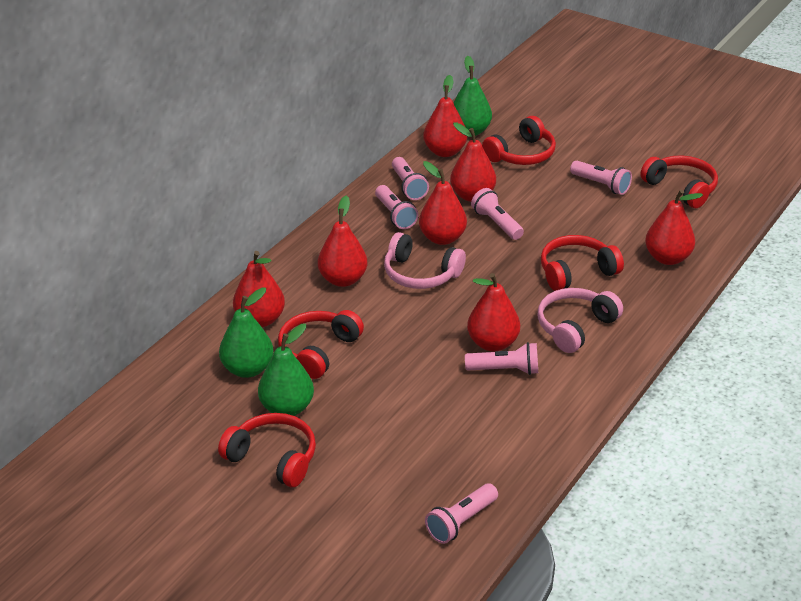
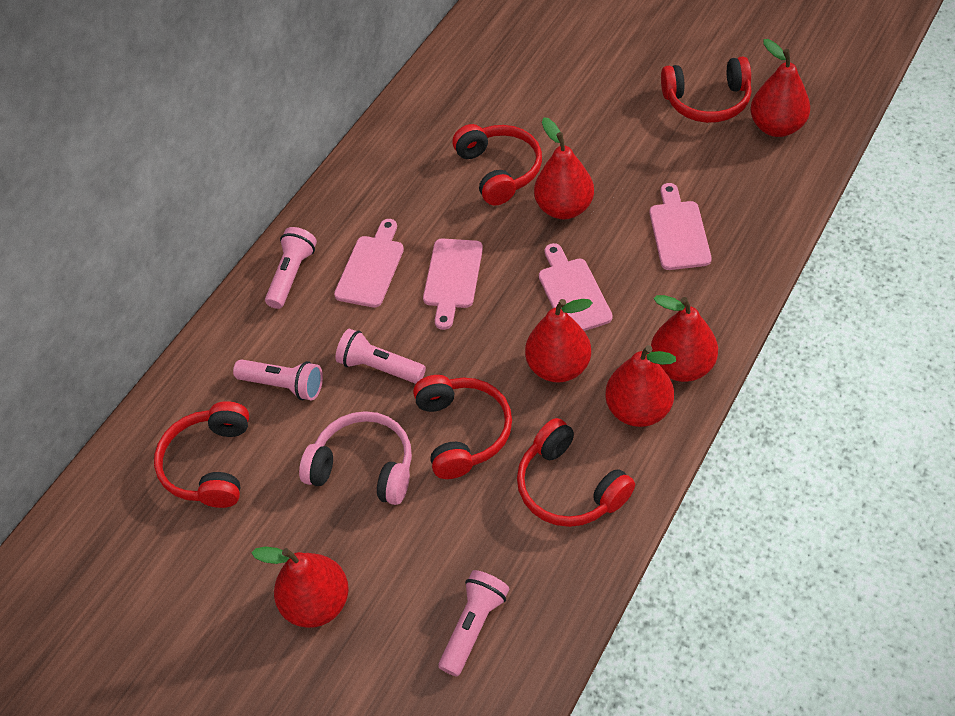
green pear: [219,288,273,378] [258,324,314,416] [453,56,492,136] = 3 -> none = 0
pink cutting board: none = 0 -> [334,219,404,308] [423,238,483,330] [539,243,613,331] [649,183,712,270] = 4
pink flashlight: [375,185,418,229] [392,157,429,200] [425,483,498,544] [465,342,538,375] [471,188,524,240] [570,161,632,195] = 6 -> [233,359,323,400] [265,227,317,309] [335,329,426,384] [438,570,509,677] = 4
pink headphones: [384,232,466,289] [538,288,623,353] = 2 -> [299,411,412,505] = 1
red pear: [233,251,285,327] [318,195,367,287] [419,161,467,245] [423,75,467,157] [450,122,496,202] [467,273,520,352] [645,190,703,265] = 7 -> [252,547,349,628] [525,299,593,383] [534,118,594,219] [605,345,676,427] [651,295,718,382] [750,39,810,137] = 6

